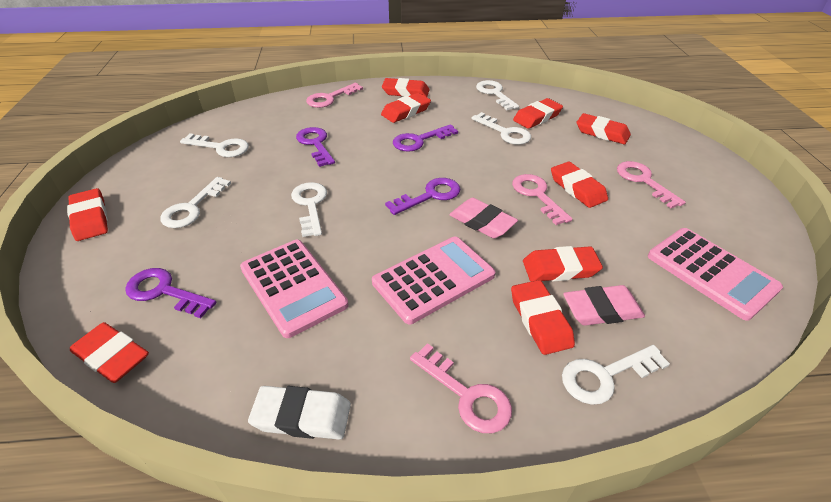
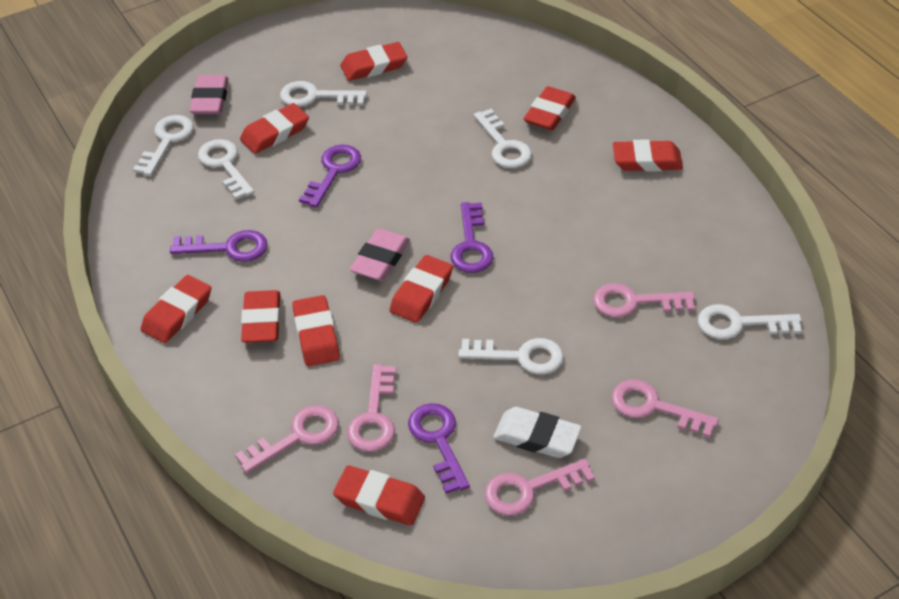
pink calculator: [240,240,349,338] [372,237,495,324] [648,228,783,321] = 3 -> none = 0
pink key: [306,83,363,108] [410,343,512,433] [512,174,572,225] [617,161,686,208] = 4 -> [235,405,339,473] [347,364,396,452] [484,458,595,516] [593,283,695,317] [611,380,719,438] = 5

